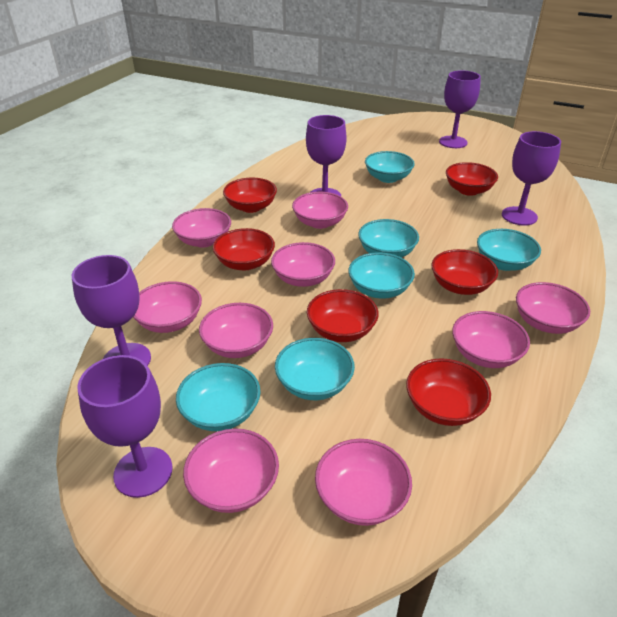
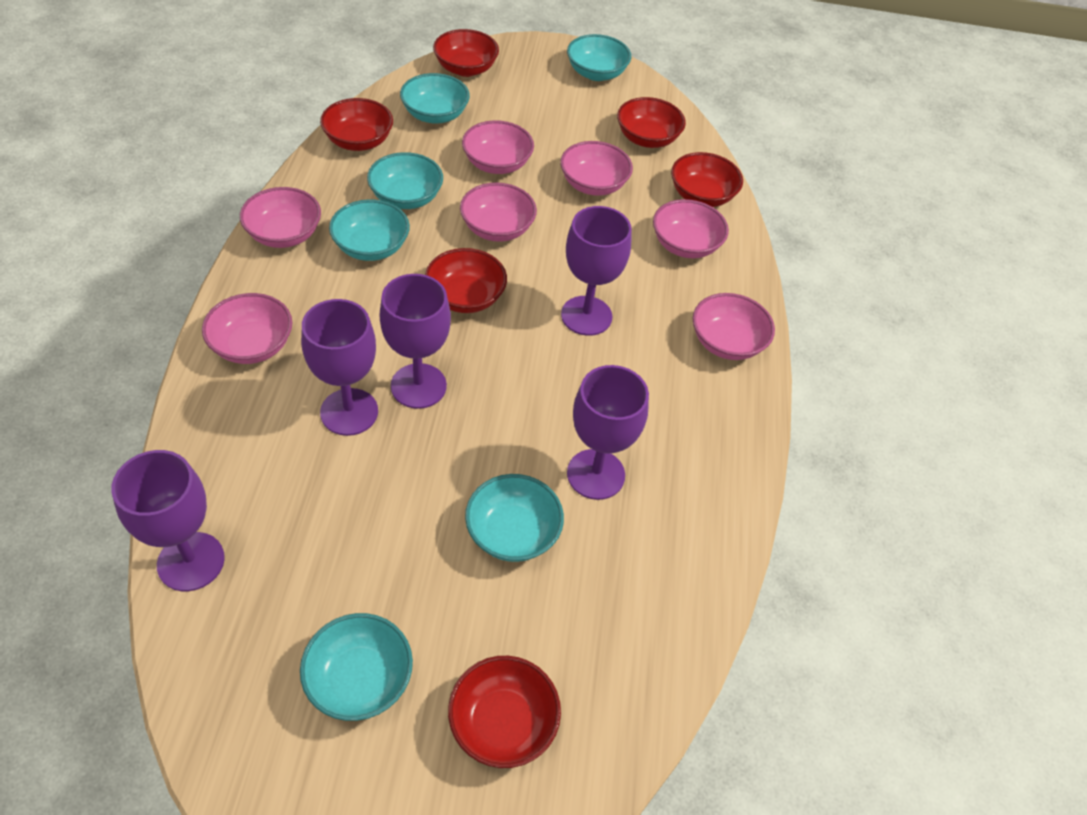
pink bowl: [133,281,202,333] [172,208,231,247] [183,429,279,513] [199,303,273,358] [271,242,335,287] [292,192,348,229] [315,439,412,526] [452,311,530,368] [516,282,590,334] = 9 -> [202,293,292,364] [240,187,321,248] [460,183,537,242] [462,120,534,174] [560,141,633,196] [653,199,729,258] [693,293,775,360] = 7

